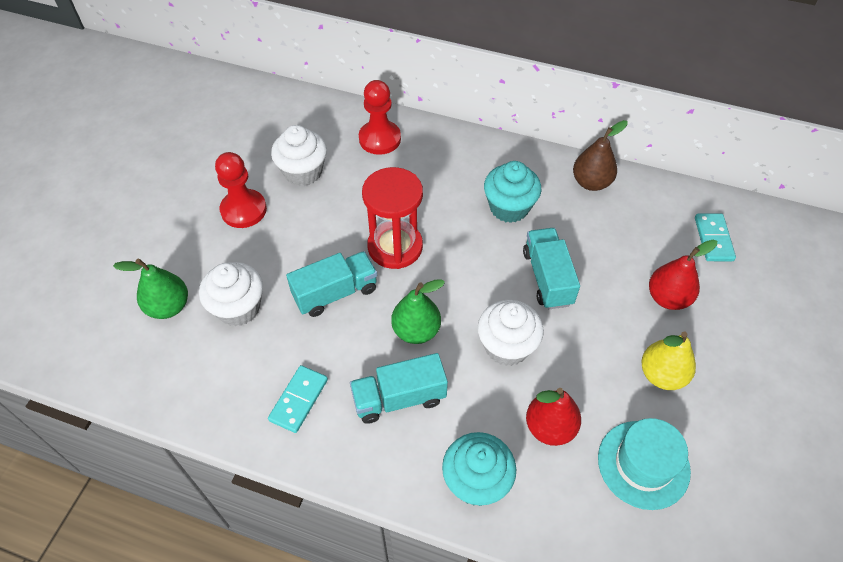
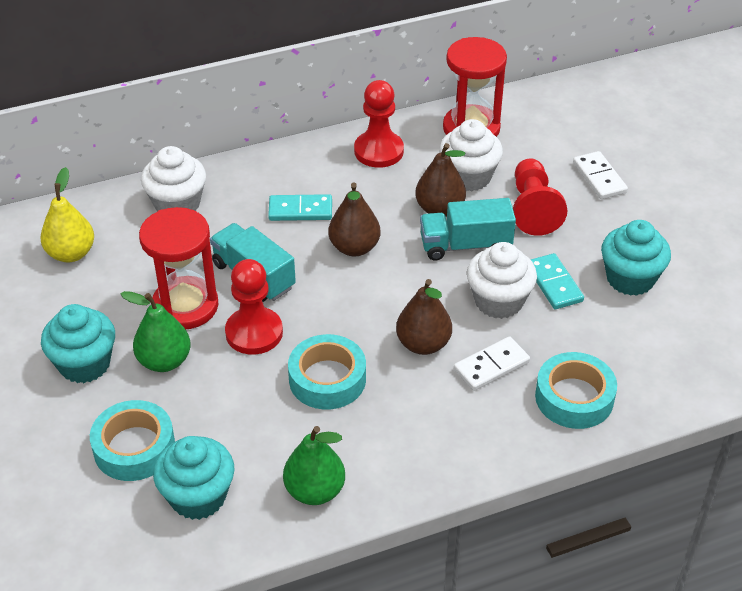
brown pear: [573,120,628,191] = 1 -> [328,182,380,257] [396,279,452,355] [415,143,466,217] = 3
red hourglass: [362,167,423,269] = 1 -> [139,207,218,329] [443,37,507,137] = 2
red pawn: [215,152,267,228] [359,80,401,155] = 2 -> [225,259,283,355] [354,80,404,168] [513,158,567,236] = 3
red pear: [526,388,581,446] [649,240,717,310] = 2 -> none = 0
turquoise cupcake: [442,432,516,506] [484,161,541,223] = 2 -> [41,304,115,383] [153,436,234,520] [601,220,671,296] = 3
turquoise hat: [598,418,691,510] = 1 -> none = 0
turquoise tape: none = 0 -> [90,400,175,481] [288,334,366,410] [535,352,617,429] = 3
turquoise truck: [286,251,377,317] [350,353,448,424] [523,228,580,309] = 3 -> [210,223,296,302] [420,198,516,261] = 2
white domino: none = 0 -> [454,336,530,391] [573,151,628,199] = 2

